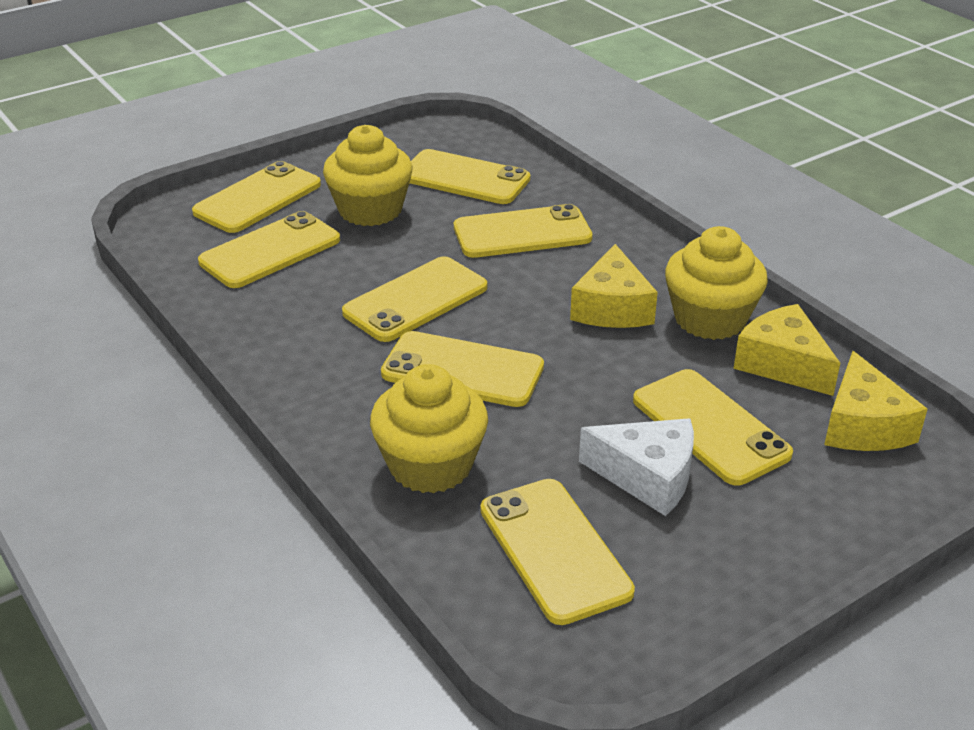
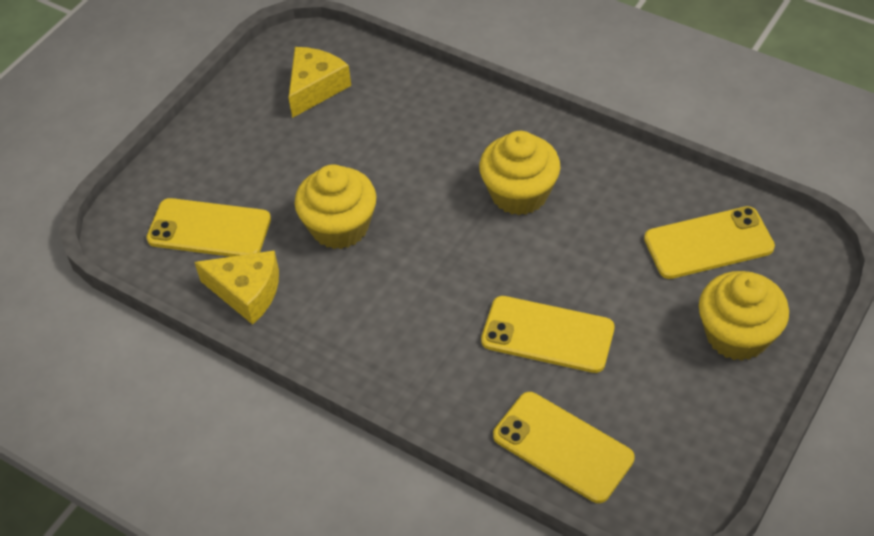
white cheese: [579,418,694,516] = 1 -> none = 0
yellow cheese: [570,244,658,328] [733,304,840,396] [824,351,927,451] = 3 -> [195,251,279,325] [288,47,351,118] = 2
yellow phone: [192,161,321,233] [198,211,340,288] [342,256,488,342] [381,331,544,407] [409,149,531,204] [454,204,593,258] [481,479,635,625] [633,369,793,485] = 8 -> [146,198,271,257] [481,296,615,373] [493,392,635,503] [644,206,775,279] = 4

